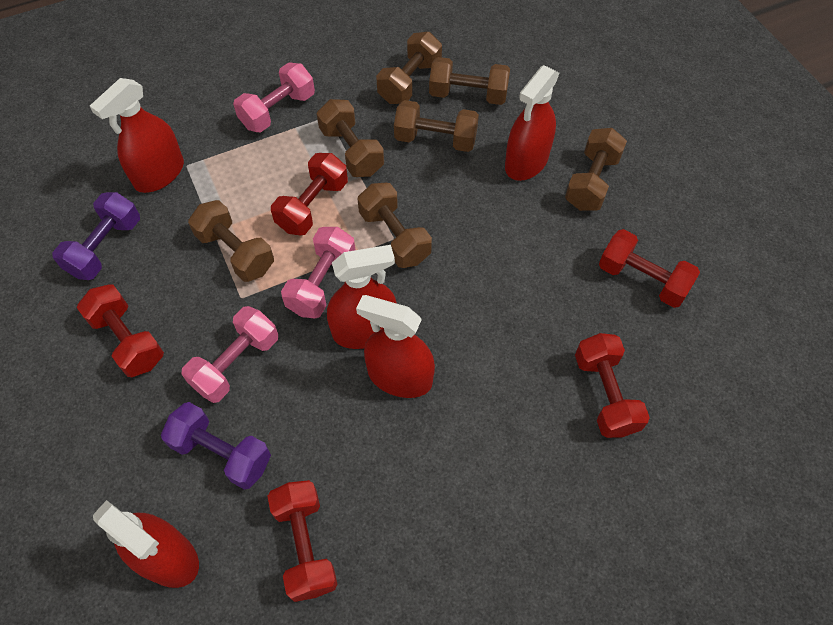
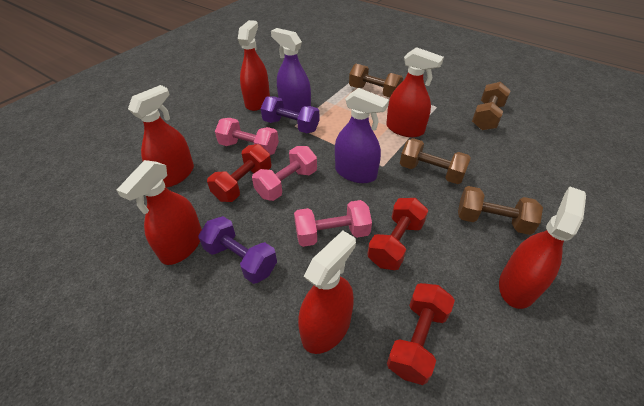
brown dumbbell: [188,200,274,282] [317,99,384,177] [357,183,432,268] [376,32,442,104] [394,100,479,152] [429,57,510,105] [565,128,627,211] = 7 -> [349,64,403,97] [400,138,471,184] [458,186,543,235] [472,82,511,130] = 4
purple spray bottle: none = 0 -> [271,28,311,113] [335,88,389,183] = 2
red dumbbell: [77,284,164,377] [267,480,337,602] [271,153,348,235] [575,333,650,438] [599,229,700,308] = 5 -> [207,144,271,202] [367,198,428,270] [387,283,455,385] = 3
red spray bottle: [90,78,184,193] [93,500,199,588] [327,245,397,349] [356,295,435,398] [505,65,559,181] = 5 -> [117,160,202,265] [128,85,194,188] [238,20,270,111] [298,231,356,354] [386,47,444,137] [499,186,586,309] = 6

